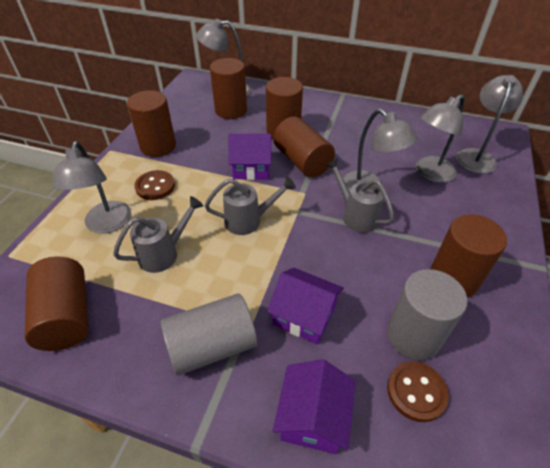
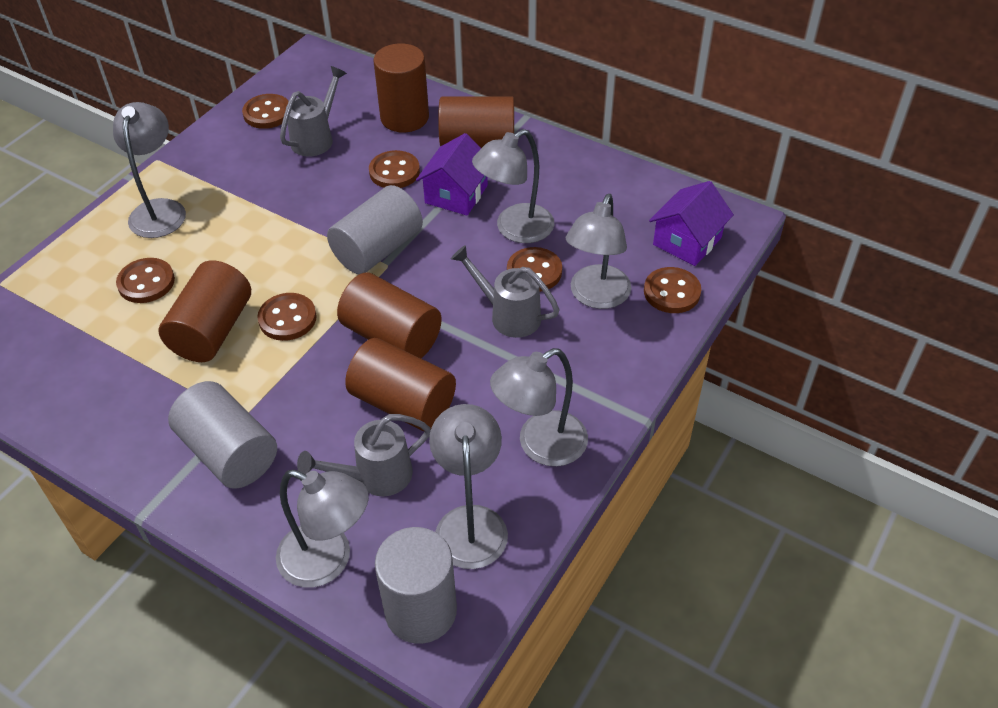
brown button: [134,170,175,200] [387,361,449,422] = 2 -> [116,258,175,303] [242,94,289,129] [258,293,317,341] [369,150,420,188] [507,247,562,292] [644,267,701,313] = 6
brown cylinder: [25,257,89,351] [127,90,176,157] [210,58,247,119] [266,77,303,139] [273,116,335,177] [430,214,507,298] = 6 -> [158,260,251,362] [337,272,442,358] [345,338,456,431] [373,43,429,132] [438,96,514,148] = 5
grey cylinder: [161,294,257,376] [387,269,467,361] = 2 -> [168,381,277,489] [327,185,423,274] [375,527,457,644] = 3
grey lamp: [52,141,131,234] [196,19,252,97] [343,109,418,192] [415,94,465,183] [456,75,523,174] = 5 -> [113,102,186,238] [276,470,369,587] [429,404,508,569] [472,129,554,243] [490,348,588,467] [566,194,631,309] = 6
purple house: [228,134,272,180] [267,268,344,344] [273,359,356,454] = 3 -> [416,133,488,216] [649,181,734,266] = 2

